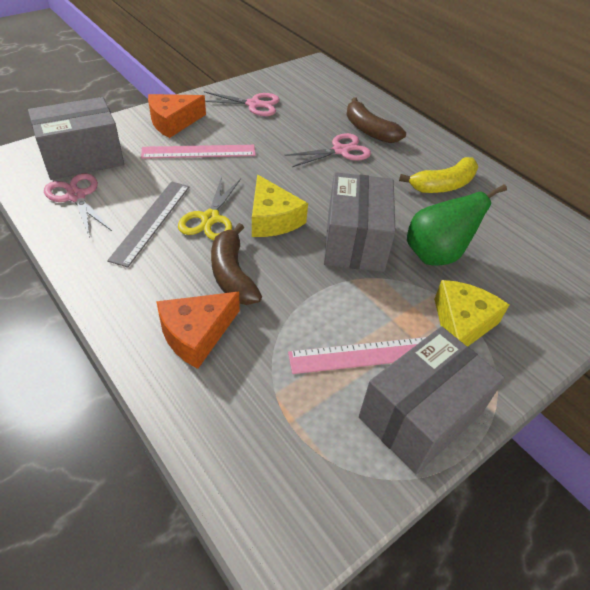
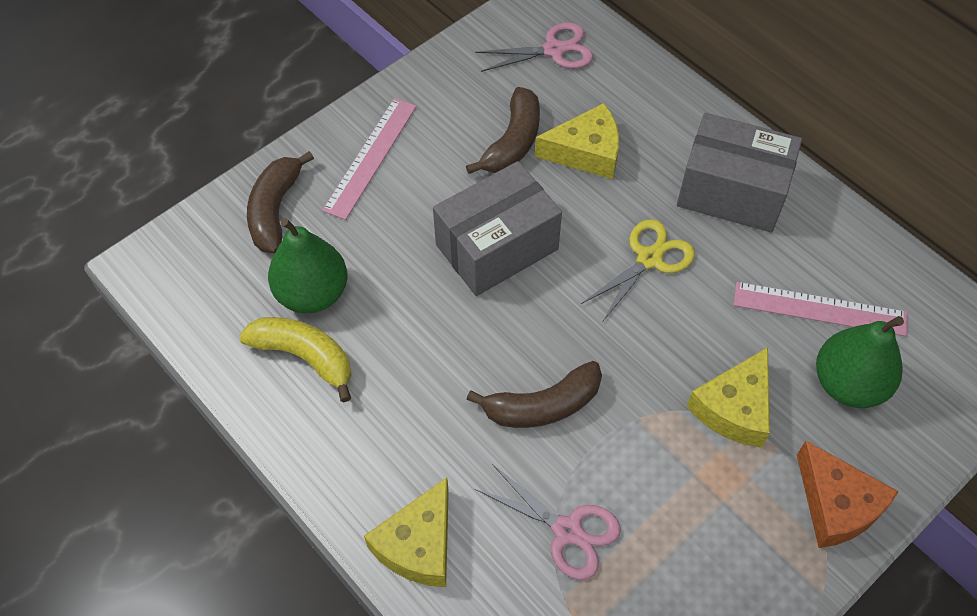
brown banana: [211,223,262,305] [346,97,406,143] = 2 -> [247,151,314,253] [466,87,540,174] [466,361,602,428] = 3
green pear: [407,184,507,265] = 1 -> [268,218,347,313] [816,316,904,408] = 2
grey box: [28,97,124,180] [324,172,396,272] [359,326,505,474] = 3 -> [433,161,562,296] [677,113,802,233] = 2
grey ruler: [107,181,189,267] = 1 -> none = 0
orange cheese: [148,94,206,138] [156,292,240,369] = 2 -> [797,441,899,548] = 1
pink scissors: [44,173,112,238] [204,91,280,116] [284,133,371,167] = 3 -> [475,22,593,72] [475,464,621,580] = 2
yellow cheese: [252,175,308,237] [434,280,509,346] = 2 -> [364,477,449,587] [535,103,619,179] [687,347,770,448] = 3

